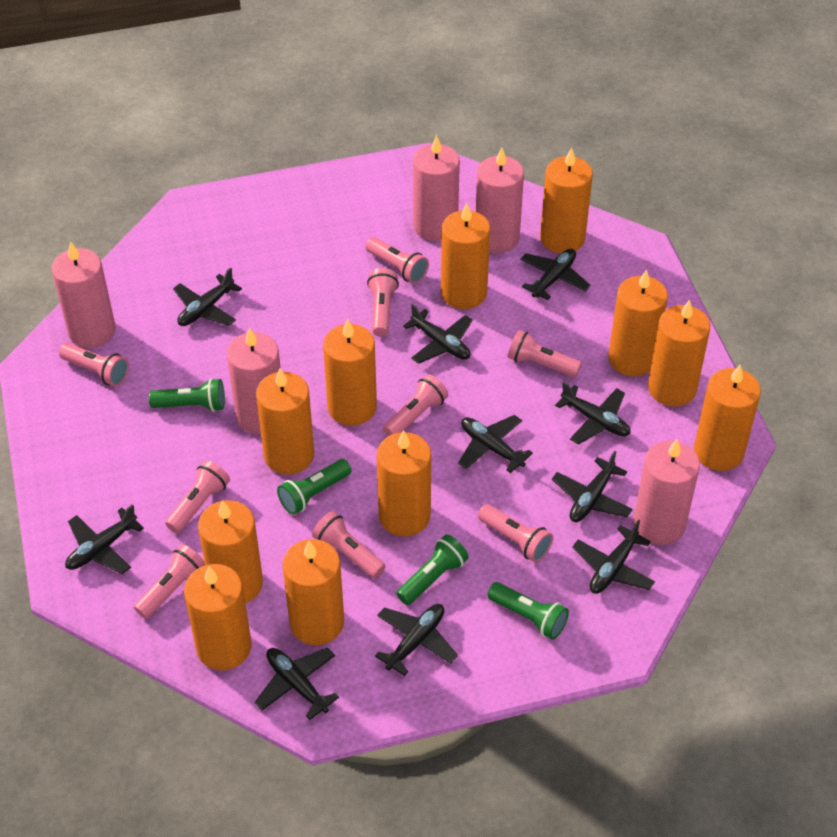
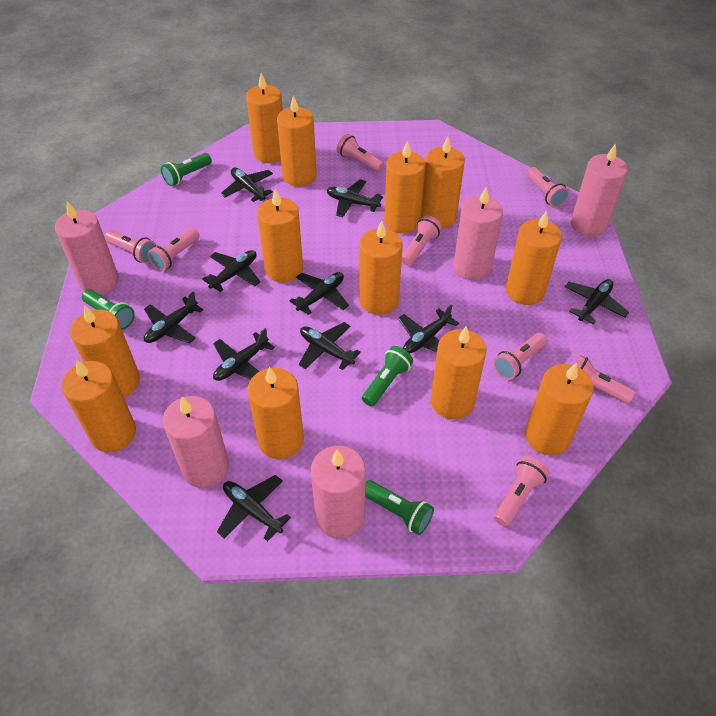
orange candle: [184,564,251,670] [198,500,263,604] [256,369,314,475] [282,539,344,645] [323,319,377,426] [377,430,431,537] [441,203,490,309] [540,147,593,254] [608,269,668,376] [648,299,710,407] [694,365,761,471] = 11 -> [61,359,136,452] [70,305,140,397] [246,73,283,163] [247,367,304,459] [257,189,303,283] [277,95,317,187] [359,221,403,315] [384,140,426,234] [421,137,465,229] [431,326,487,420] [506,211,562,305] [525,363,594,456] = 12
pink flashlight: [59,343,129,387] [134,544,205,619] [165,460,230,533] [312,511,386,578] [365,237,429,284] [367,268,399,336] [383,374,448,436] [478,504,553,563] [508,330,582,377] = 9 -> [105,230,156,264] [148,228,200,271] [337,134,384,172] [402,215,442,266] [493,333,547,380] [494,456,549,527] [527,167,569,208] [574,355,636,404] = 8

